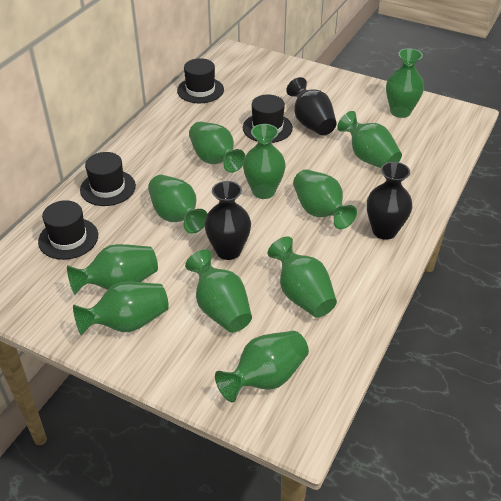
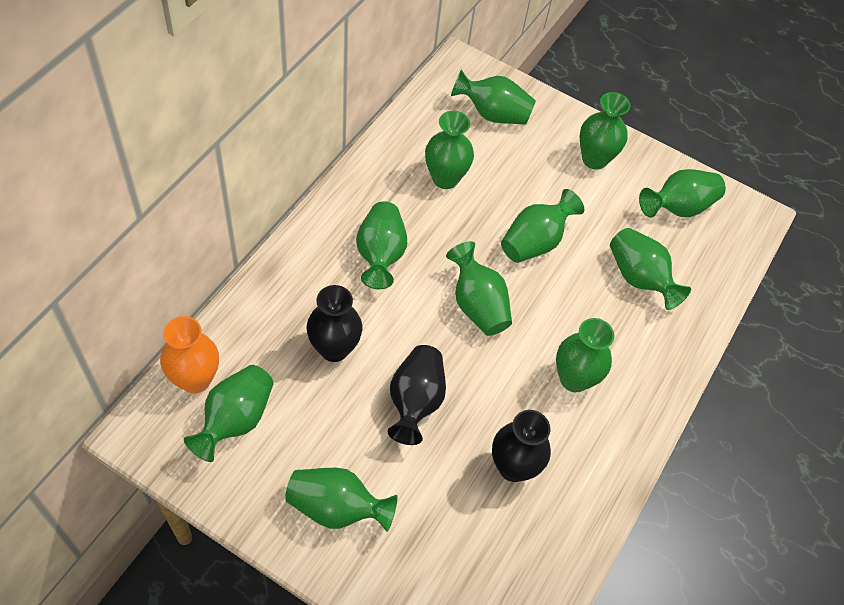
black hat: [38,200,98,260] [80,152,136,206] [177,58,224,103] [243,94,293,143] = 4 -> none = 0
orange vase: none = 0 -> [160,316,219,393] = 1

